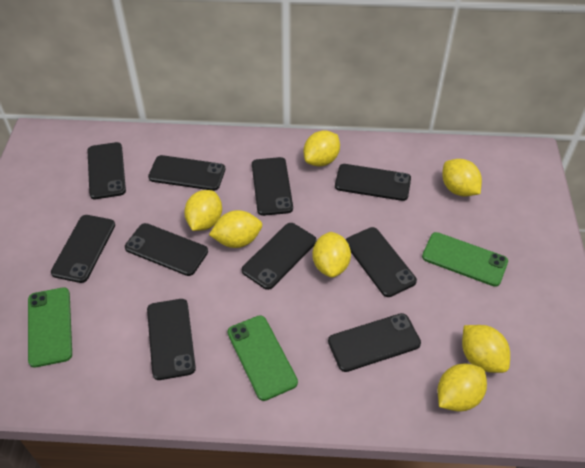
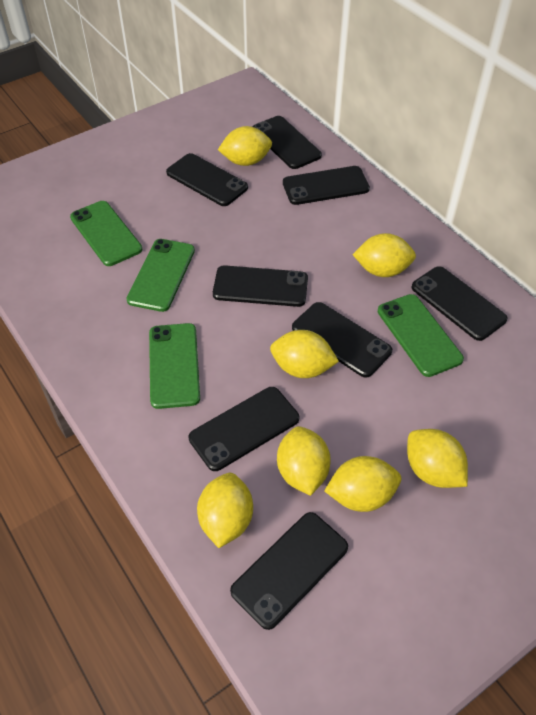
black phone: [51,215,115,283] [88,142,126,199] [125,223,208,276] [147,299,196,380] [148,155,225,191] [242,223,317,290] [252,157,293,216] [328,313,421,372] [335,164,411,201] [346,227,417,297] = 10 -> [166,153,248,206] [189,387,299,471] [213,265,308,307] [230,512,348,630] [252,116,322,169] [283,166,370,205] [292,302,392,378] [411,266,508,341] = 8
green phone: [28,287,72,368] [228,315,298,401] [422,232,508,287] = 3 -> [70,201,142,266] [126,239,195,312] [149,323,200,409] [378,294,464,377] = 4

